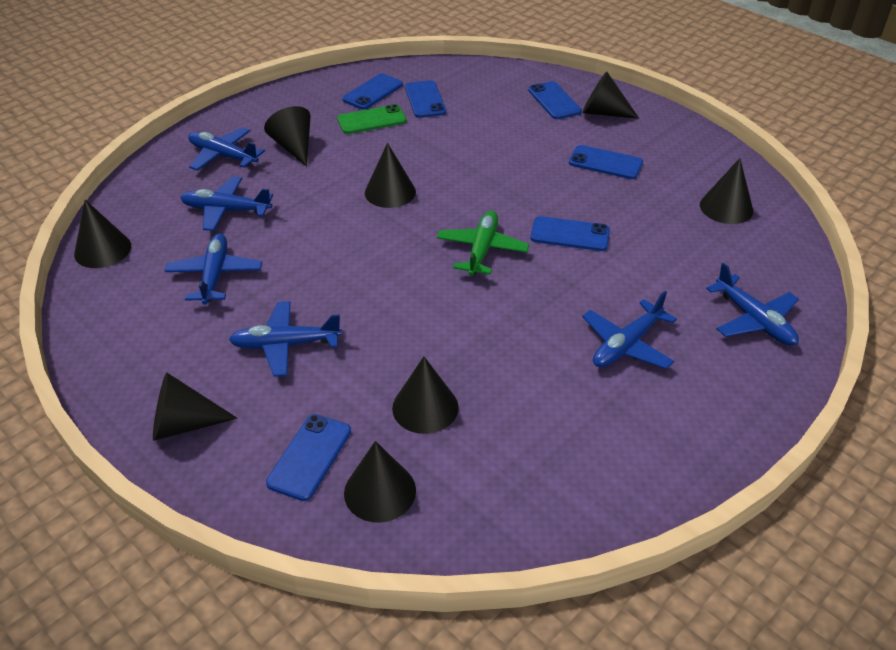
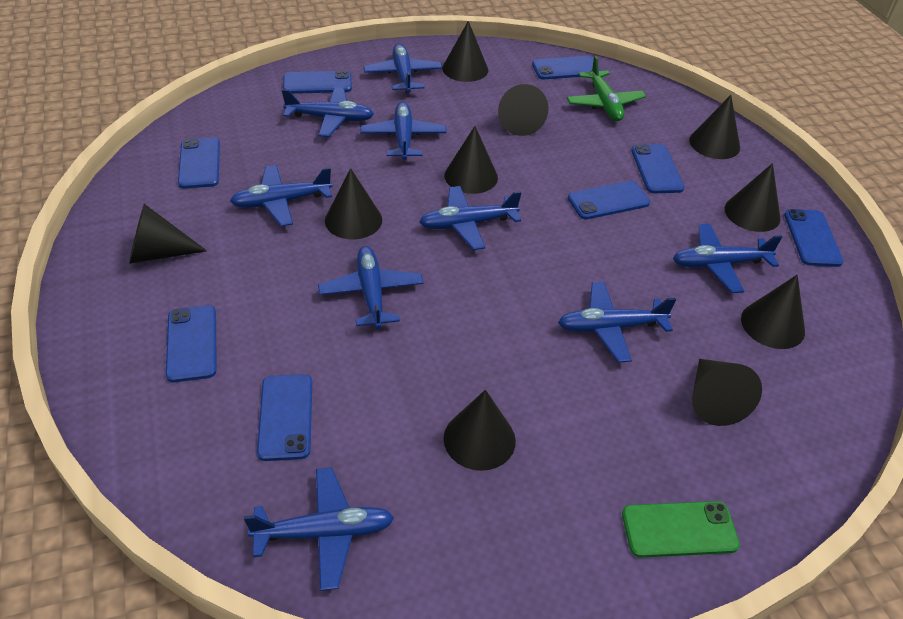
black cone: [74,200,131,268] [153,373,238,441] [264,106,311,167] [344,441,416,523] [365,143,416,208] [392,357,459,434] [582,72,639,119] [700,158,753,224] = 8 -> [129,204,207,264] [325,168,382,239] [442,21,488,82] [444,126,498,194] [444,390,516,471] [498,84,549,136] [689,95,740,159] [692,359,762,426] [725,163,781,232] [741,275,805,349] = 10
blue phone: [266,414,351,501] [342,74,403,110] [405,80,446,118] [528,81,582,119] [530,216,610,251] [569,145,643,179] = 6 -> [166,305,217,382] [178,137,220,189] [257,374,312,461] [283,70,352,94] [532,56,601,79] [567,181,650,220] [631,144,685,193] [784,209,844,267] = 8
blue plane: [165,234,262,305] [180,176,273,231] [188,127,265,171] [229,301,342,377] [582,291,677,369] [706,263,799,346] = 6 -> [230,165,332,226] [244,467,394,591] [282,88,374,137] [318,246,424,329] [360,102,447,160] [363,44,442,93] [419,186,521,250] [558,282,676,363] [673,224,782,293] = 9

